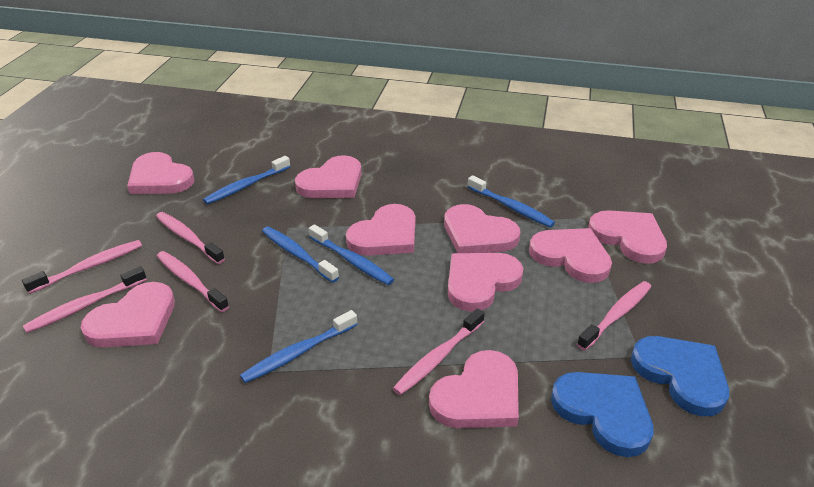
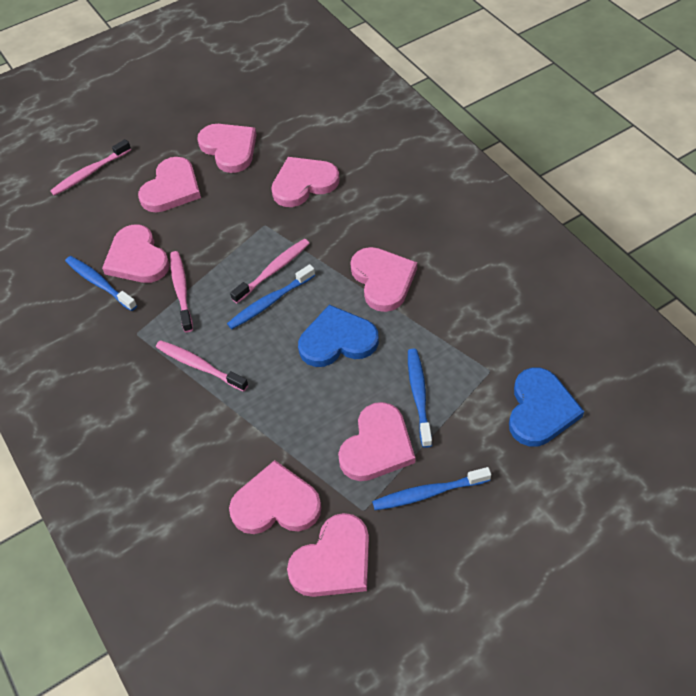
blue toothbrush: [203,156,291,204] [240,310,358,383] [262,226,339,283] [309,224,394,285] [467,175,555,227] = 5 -> [65,256,137,311] [227,264,315,329] [372,467,491,510] [408,349,432,448] = 4
pink heart: [81,282,175,348] [127,152,194,194] [295,155,362,198] [346,204,415,256] [429,350,519,428] [444,204,520,253] [448,253,523,312] [529,228,612,283] [588,210,667,264] = 9 -> [102,224,170,283] [138,157,201,212] [197,124,257,173] [229,460,322,534] [271,157,340,207] [287,513,369,597] [338,402,415,481] [350,247,417,312] = 8
pink toothbrush: [22,240,142,294] [23,266,147,333] [156,212,225,264] [157,251,229,312] [393,308,485,395] [577,281,651,351] = 6 -> [50,139,131,196] [156,340,248,392] [170,251,193,332] [230,239,310,303] = 4

